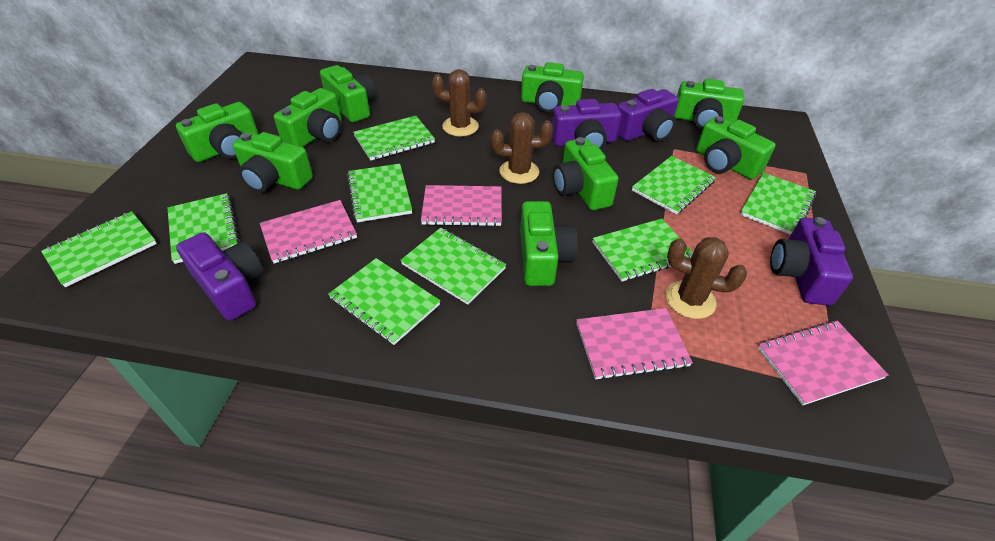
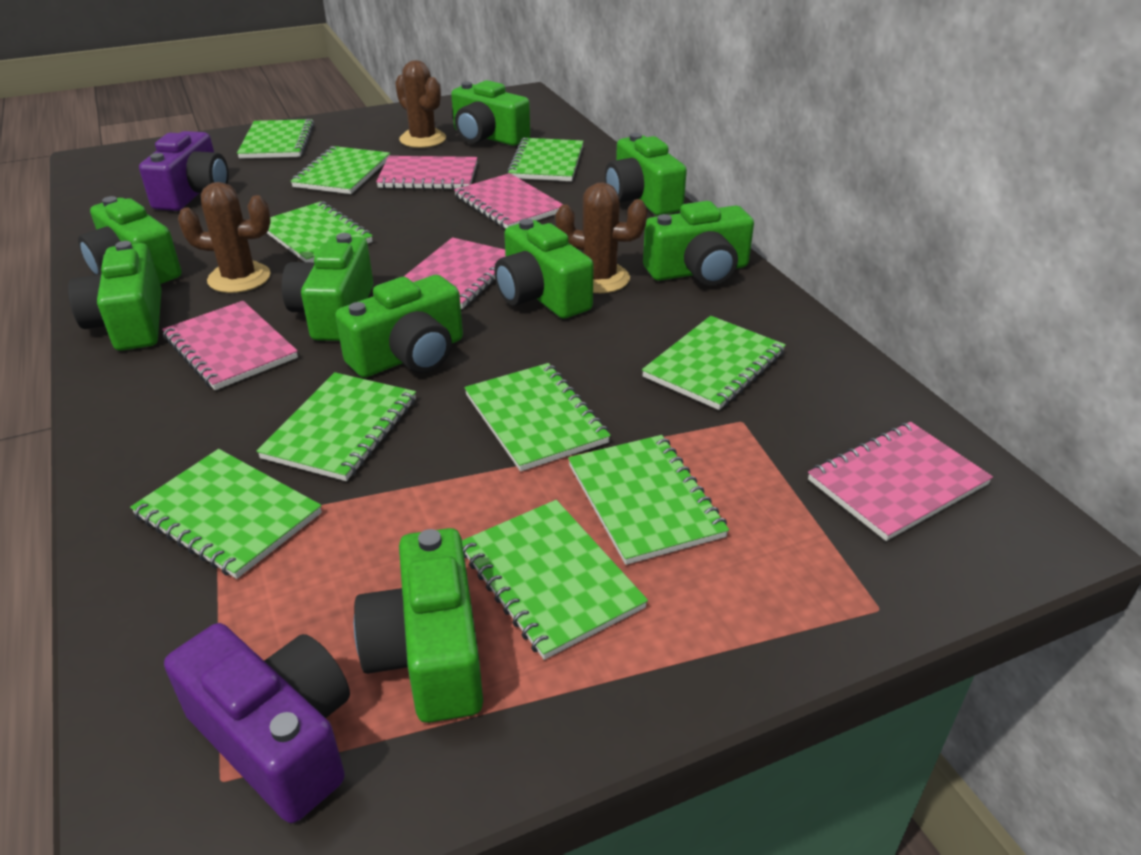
green notebook: [41,211,157,287] [168,193,239,264] [328,258,440,345] [347,164,412,222] [353,116,435,161] [400,228,506,305] [592,219,693,282] [632,156,716,214] [740,173,816,235] = 9 -> [130,449,322,579] [237,119,314,159] [257,372,416,481] [267,201,373,262] [290,146,390,194] [462,500,648,660] [464,363,611,471] [507,138,584,181] [568,435,729,565] [642,316,786,410] = 10
pink notebook: [260,200,357,264] [421,185,502,226] [576,308,693,380] [758,321,889,405] = 4 -> [162,301,298,390] [376,156,477,190] [404,237,506,309] [454,173,563,229] [808,422,993,541] = 5
purple camera: [176,232,264,321] [552,99,621,150] [617,89,679,141] [770,217,853,305] = 4 -> [139,131,229,211] [164,623,350,823] = 2

